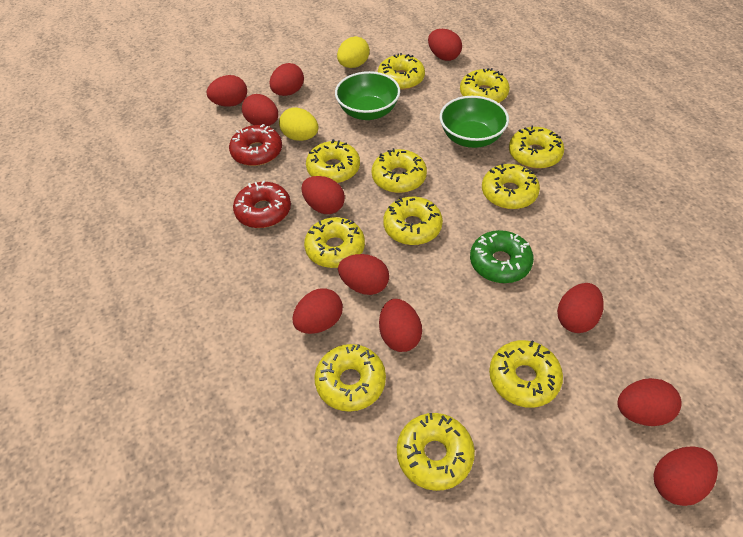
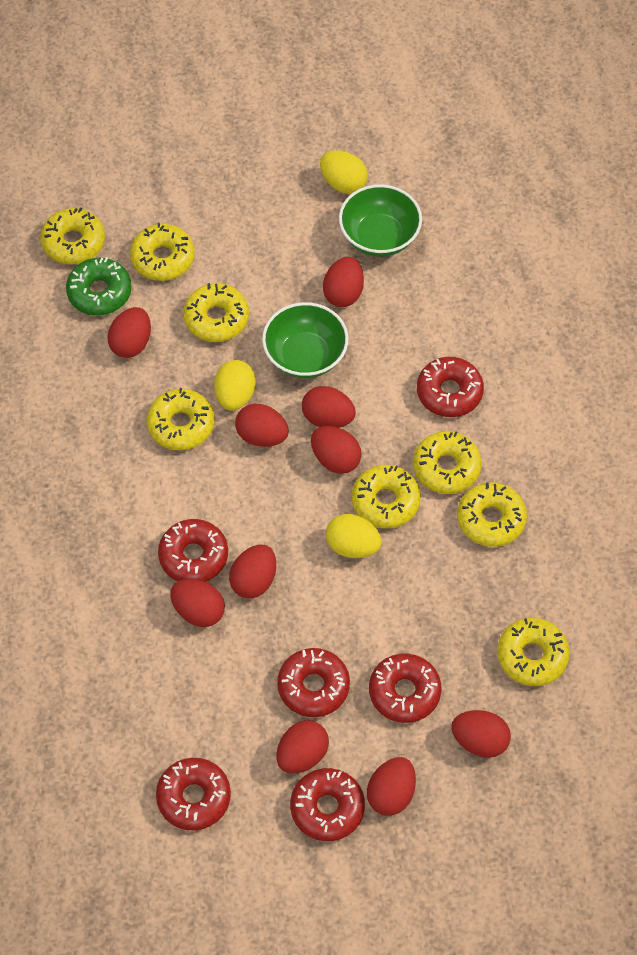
red donut: [229,124,282,166] [233,181,291,228] = 2 -> [156,758,231,831] [158,519,228,582] [277,648,350,717] [290,768,365,841] [369,654,442,723] [417,357,484,417] = 6
red egg: [206,75,247,107] [242,94,278,126] [270,63,304,96] [292,288,343,334] [301,176,345,214] [338,254,389,295] [379,299,422,352] [428,29,462,61] [557,283,604,333] [618,378,682,426] [654,446,718,506] = 11 -> [107,307,151,358] [170,579,225,627] [229,545,276,599] [235,404,289,447] [276,720,329,773] [302,386,356,428] [311,426,362,474] [323,257,364,307] [367,757,416,816] [451,710,511,758] = 10
yellow donut: [304,217,365,268] [306,139,360,183] [314,344,386,412] [372,148,427,193] [378,53,425,90] [383,197,443,245] [397,413,475,491] [460,68,510,103] [482,164,540,209] [489,340,563,408] [509,126,564,169] = 11 -> [40,207,105,265] [130,223,195,281] [147,388,214,450] [183,283,249,342] [352,465,421,528] [413,431,482,494] [457,482,527,547] [497,618,570,686] = 8
yellow egg: [279,107,318,141] [337,36,370,68] = 2 -> [214,360,256,411] [320,150,368,194] [326,514,382,558] = 3

